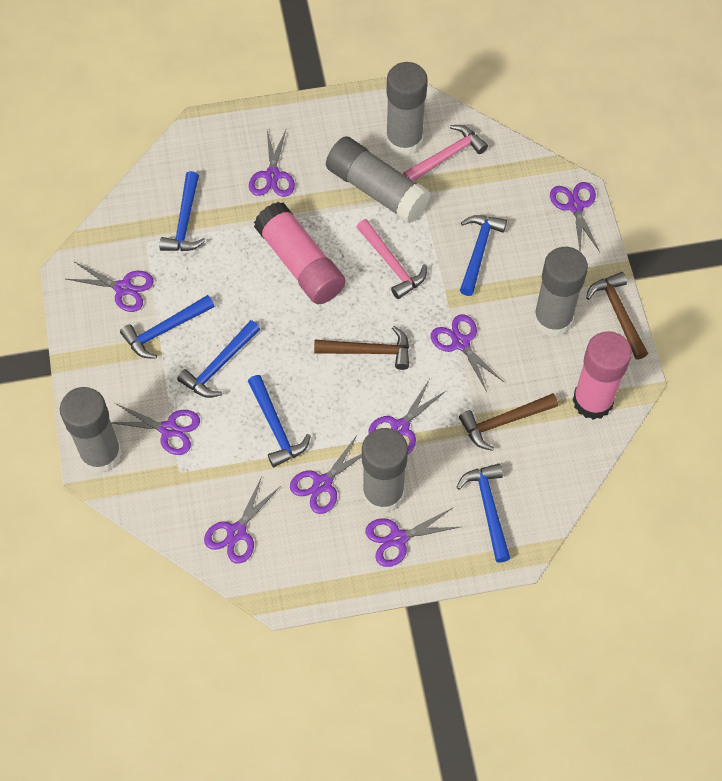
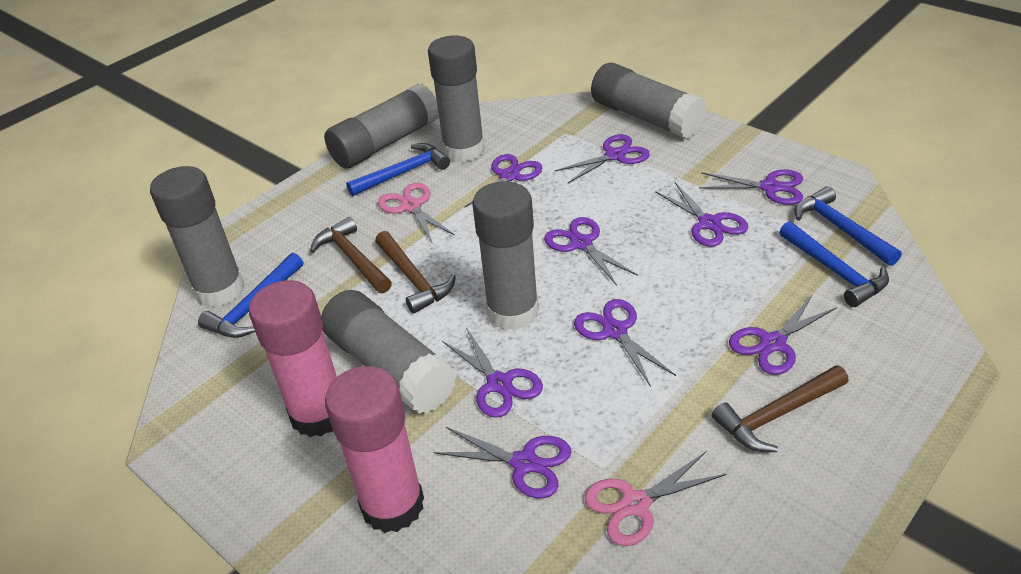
blue hammer: [120,295,214,359] [159,171,206,251] [177,320,260,398] [248,375,311,467] [456,464,510,563] [460,215,507,296] = 6 -> [198,253,303,338] [346,143,450,196] [779,221,889,307] [794,186,902,266] = 4
grey glue stick: [60,387,122,474] [326,136,430,223] [362,428,408,513] [386,62,428,156] [533,247,588,337] = 5 -> [150,166,245,307] [321,290,457,414] [324,84,439,169] [428,35,485,162] [472,181,539,330] [591,63,707,139] = 6
pink hammer: [357,219,427,299] [403,125,488,181] = 2 -> none = 0
pink scissors: none = 0 -> [378,183,455,244] [585,452,727,546] = 2

